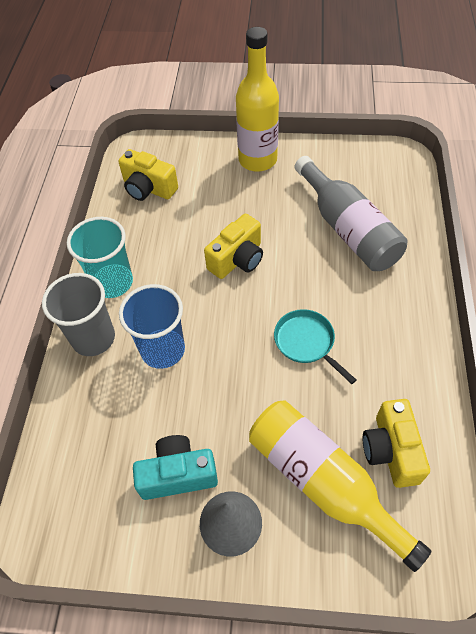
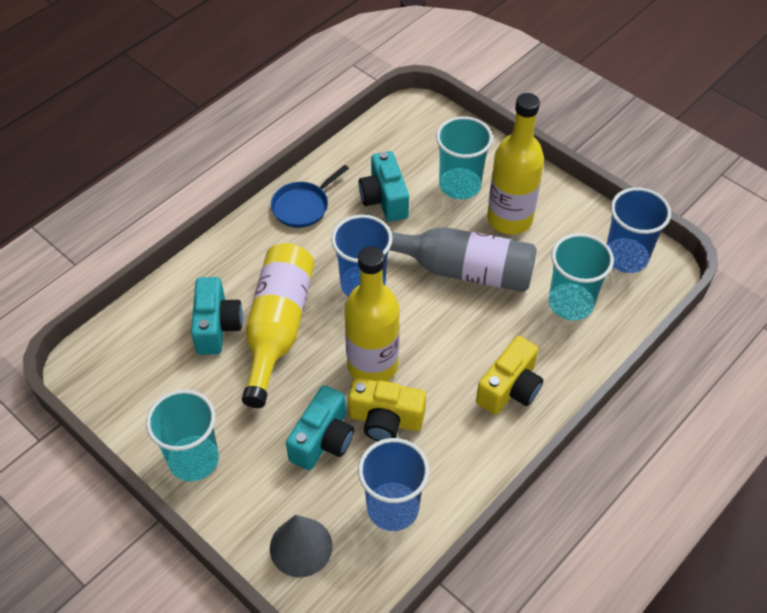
blue cup: [119,284,185,369] = 1 -> [331,215,393,297] [358,438,429,531] [607,187,671,273] = 3
blue pan: none = 0 -> [271,165,349,228] = 1
grey cup: [42,273,115,356] = 1 -> none = 0
turquoise camera: [133,435,218,500] = 1 -> [191,277,243,355] [286,385,354,470] [359,151,409,222] = 3
turquoise cup: [67,217,133,298] = 1 -> [146,389,219,482] [436,116,493,199] [549,233,614,321] = 3
turquoise pan: [274,309,356,384] = 1 -> none = 0
yellow bottle: [236,27,279,172] [249,400,431,572] = 2 -> [242,243,314,408] [344,246,400,381] [487,93,544,235] = 3
yellow camera: [118,149,178,201] [204,214,263,279] [363,399,430,488] = 3 -> [348,378,426,441] [476,336,543,415] = 2

